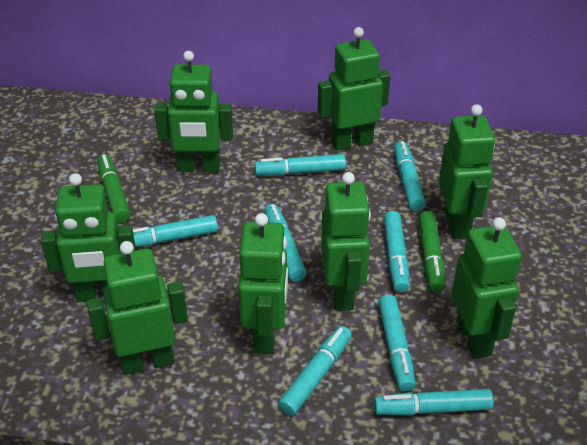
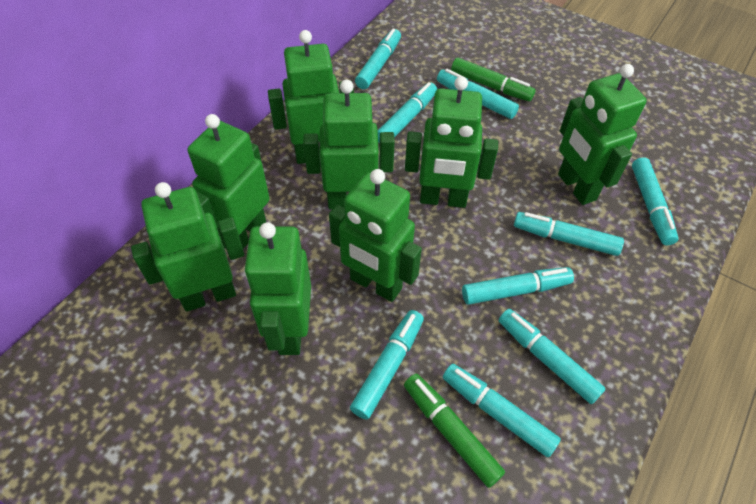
turquoise marker: [133,215,218,247] [254,154,346,176] [264,204,307,282] [278,326,352,416] [374,389,494,416] [378,295,416,392] [384,211,409,293] [394,141,425,211] = 8 -> [350,310,424,419] [355,28,401,89] [378,82,437,143] [437,69,519,119] [443,364,561,457] [462,267,574,305] [499,309,606,404] [514,212,624,256] [632,157,678,245] = 9

